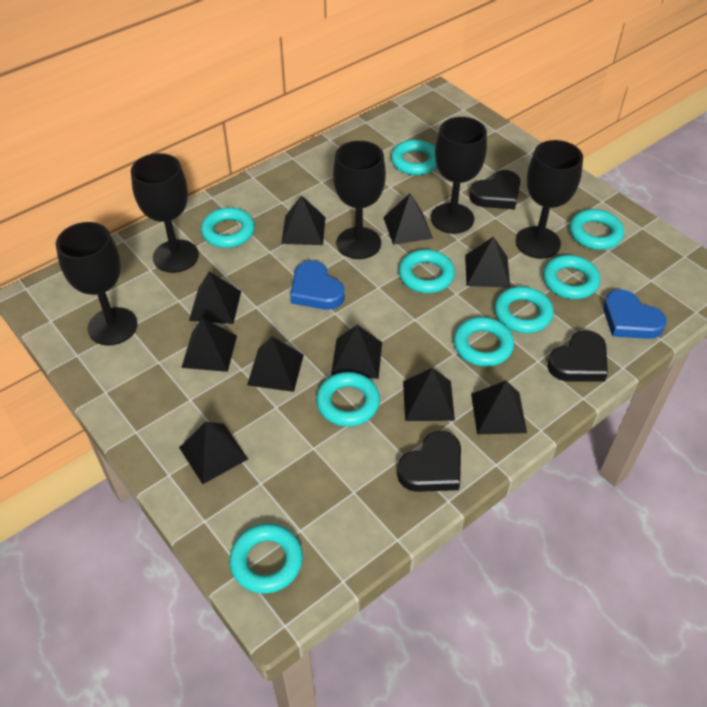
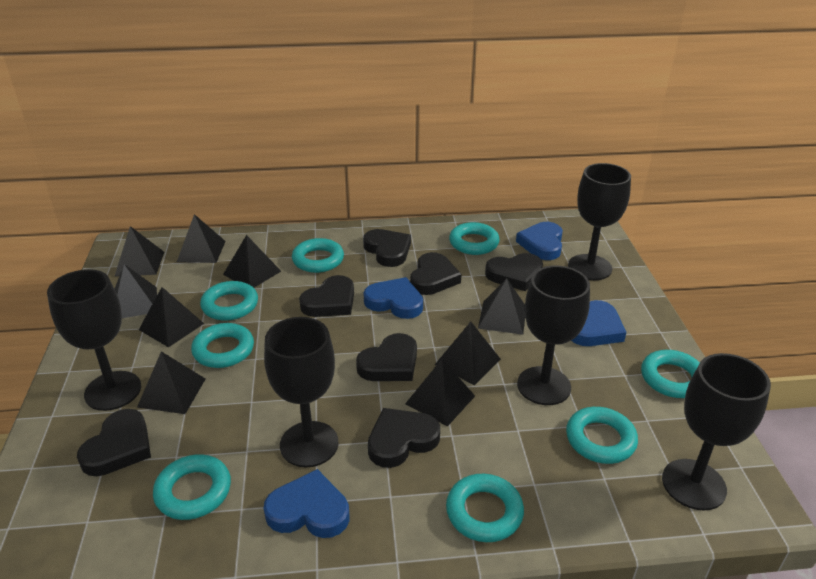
black heart: [397,431,461,492] [469,170,521,210] [547,330,608,382] = 3 -> [77,409,151,476] [299,275,354,317] [356,333,417,381] [363,229,411,267] [368,408,440,468] [410,252,461,295] [485,253,543,291] = 7
black pyramid: [179,422,248,484] [181,318,237,372] [189,272,241,324] [247,336,304,392] [281,195,326,245] [331,325,382,379] [383,193,433,245] [403,368,455,421] [465,236,510,288] [471,380,527,434] = 10 -> [115,226,164,276] [115,264,157,318] [137,351,205,414] [139,287,204,347] [177,214,226,263] [223,235,281,288] [405,359,475,426] [435,322,501,386] [478,279,525,335] = 9
blue heart: [290,261,344,310] [603,289,667,339] = 2 -> [263,469,349,538] [363,277,423,319] [516,222,563,260] [571,300,627,346] = 4
turquoise ring: [201,207,255,248] [229,524,303,593] [316,372,380,427] [391,140,437,175] [399,250,455,293] [453,317,514,367] [494,287,553,333] [543,255,600,299] [570,209,624,250] = 9 -> [153,454,231,520] [191,323,254,368] [200,281,258,321] [292,238,344,273] [446,474,524,542] [449,222,500,255] [566,407,638,464] [641,350,700,398] = 8

